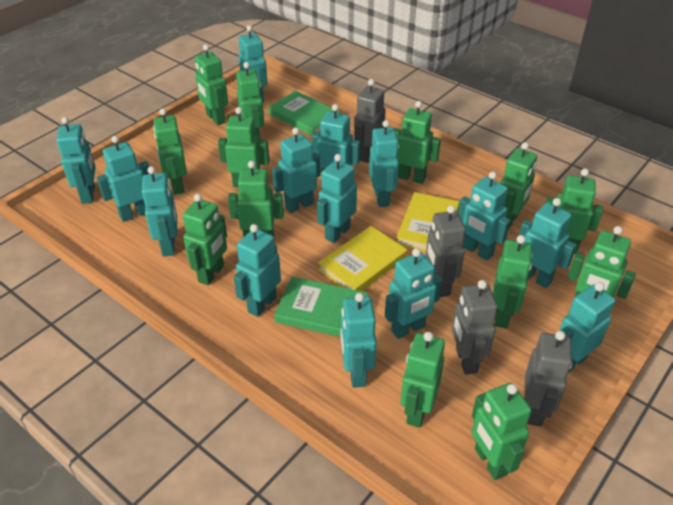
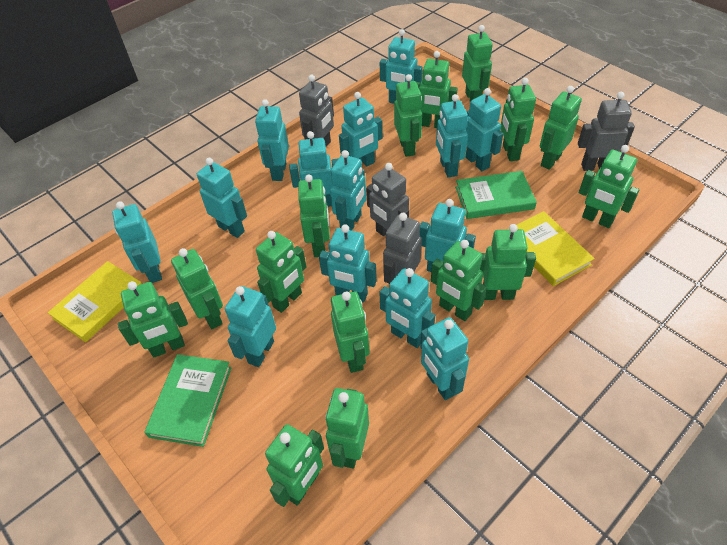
green robot: [153,108,187,195] [183,194,227,285] [195,44,228,125] [218,107,269,187] [228,161,284,237] [236,62,264,138] [394,101,441,184] [401,332,445,428] [472,383,531,480] [493,235,533,329] [500,142,537,230] [546,168,603,254] [568,226,636,299] = 13 -> [118,281,188,357] [171,248,223,329] [256,231,306,313] [265,424,324,507] [298,174,330,257] [325,388,369,469] [331,291,369,373] [394,74,422,157] [416,51,458,128] [431,240,487,321] [462,25,493,101] [479,224,536,300] [501,78,536,161] [540,86,582,170] [579,145,639,228] = 15

